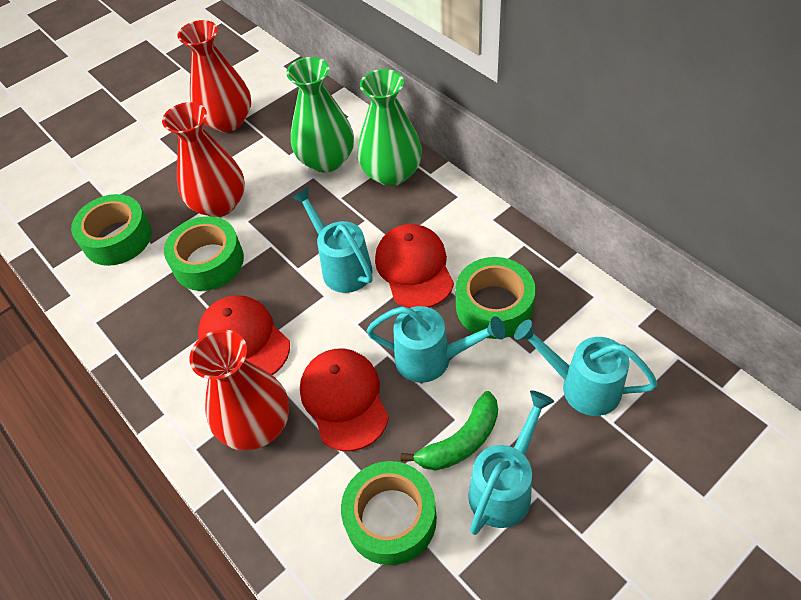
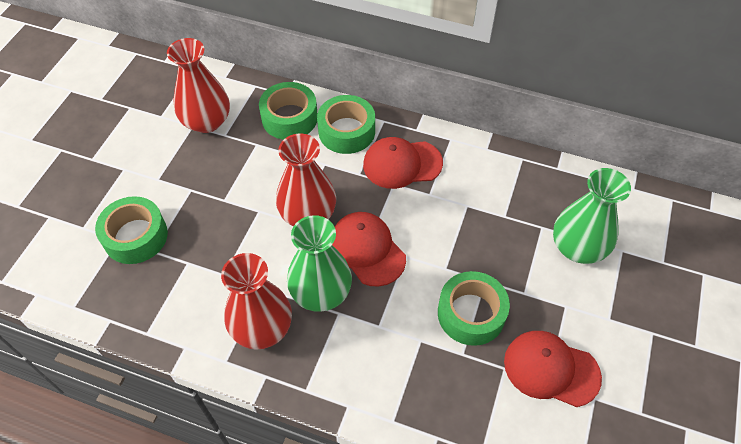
green banana: [401,391,498,471] = 1 -> none = 0
turquoise watering can: [291,187,373,293] [367,306,506,383] [468,390,554,535] [514,319,658,416] = 4 -> none = 0

